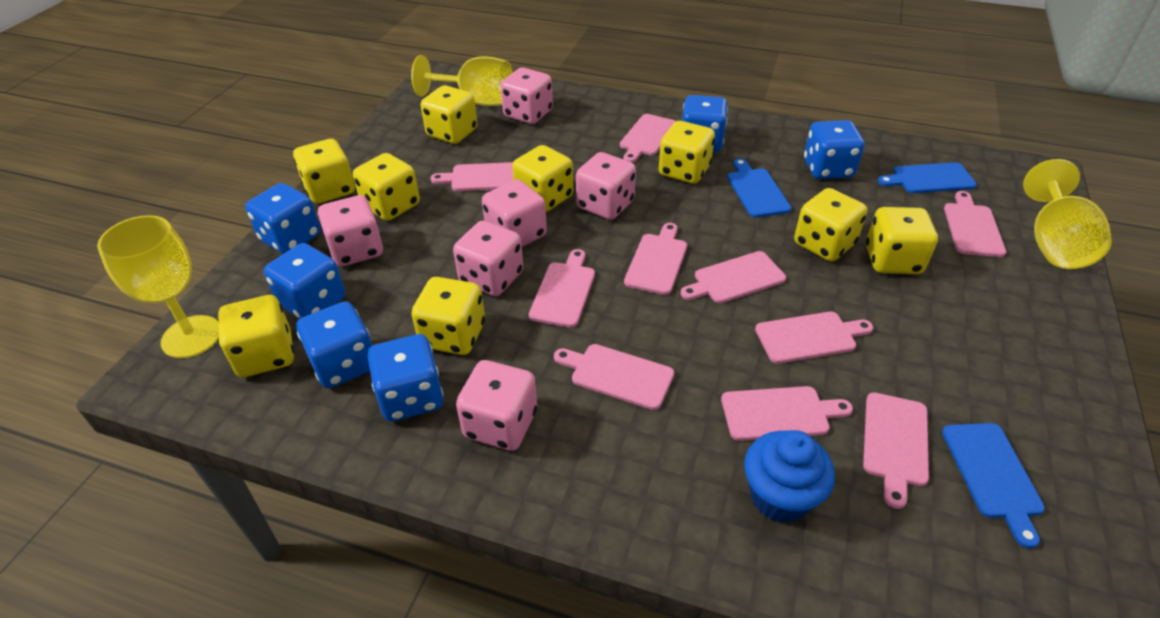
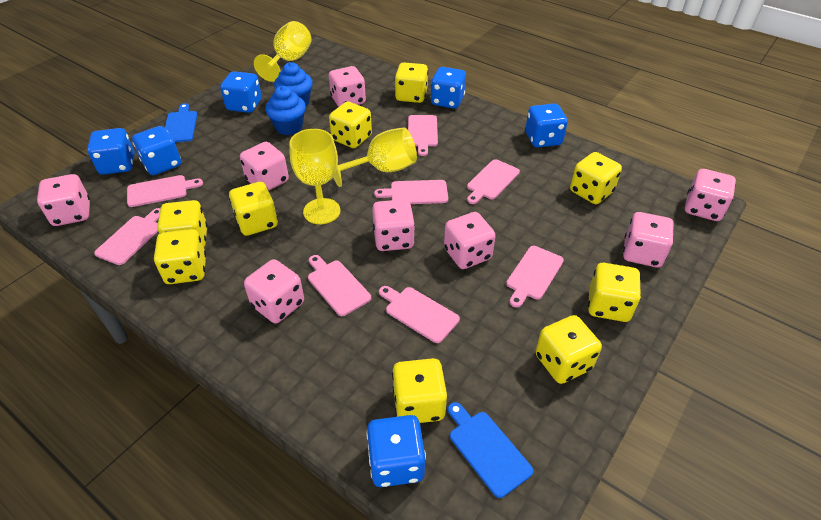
blue cupcake: [744,430,835,523] = 1 -> [265,86,306,135] [274,62,313,107] = 2
blue cutting board: [727,158,791,218] [878,162,977,193] [942,423,1045,549] = 3 -> [165,103,197,142] [448,402,533,498] = 2
pink cutting board: [431,162,514,191] [529,249,595,328] [554,344,674,410] [620,114,676,163] [624,223,687,295] [681,251,786,303] [721,386,853,441] [755,312,873,364] [863,392,929,509] [944,191,1006,257] = 10 -> [94,208,160,265] [127,175,203,207] [308,255,371,316] [374,180,448,204] [379,286,460,343] [408,115,438,156] [467,159,520,204] [506,246,564,308] = 8
pink dice: [318,195,383,267] [453,221,523,296] [456,360,537,451] [482,180,547,247] [500,68,553,124] [576,152,636,220] = 6 -> [37,174,90,226] [240,142,289,190] [244,259,304,323] [329,66,366,107] [372,199,415,251] [444,212,496,269] [623,212,674,268] [685,169,736,221] = 8

